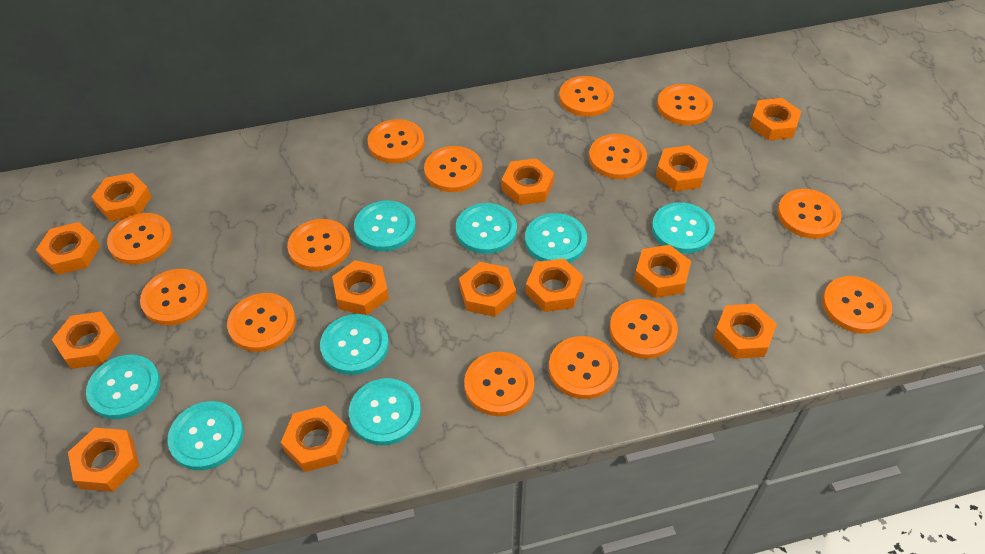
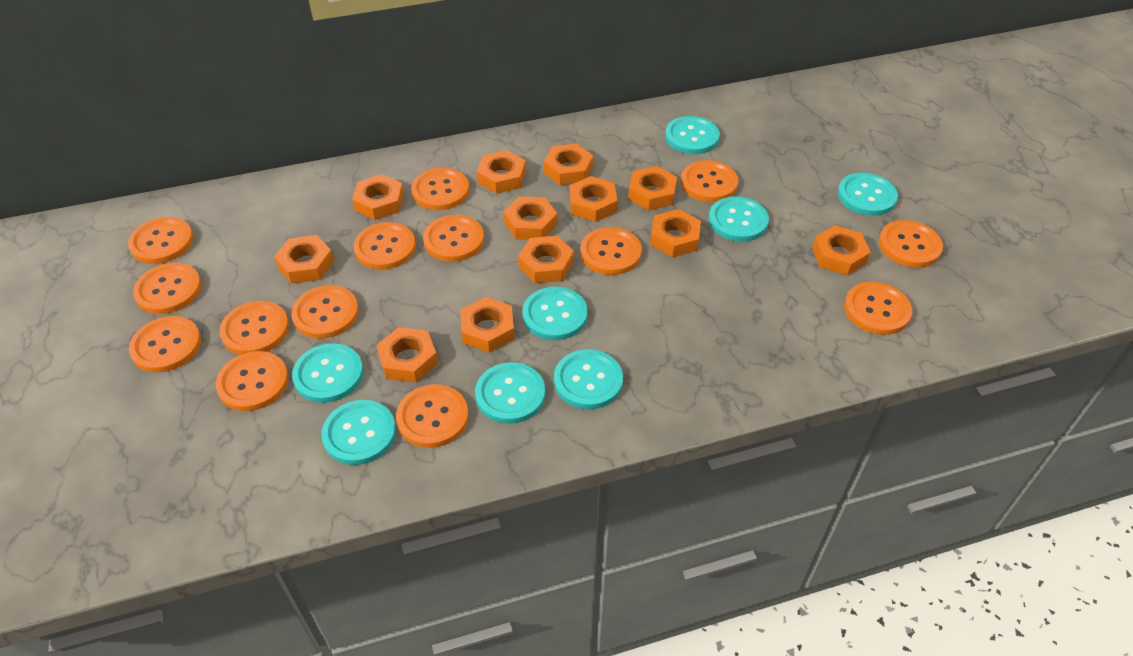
orange nut: [36,222,100,275] [52,311,121,369] [68,428,139,492] [91,173,152,221] [281,405,349,472] [332,260,389,315] [459,262,516,317] [502,158,554,205] [526,258,584,312] [634,245,691,298] [656,145,709,191] [713,304,777,359] [750,98,801,140] = 13 -> [274,235,334,284] [352,174,404,220] [376,327,438,382] [460,297,514,353] [477,150,526,194] [504,197,557,240] [518,236,574,283] [543,144,593,185] [570,176,618,222] [628,166,677,211] [650,209,701,257] [812,225,871,275] = 12

